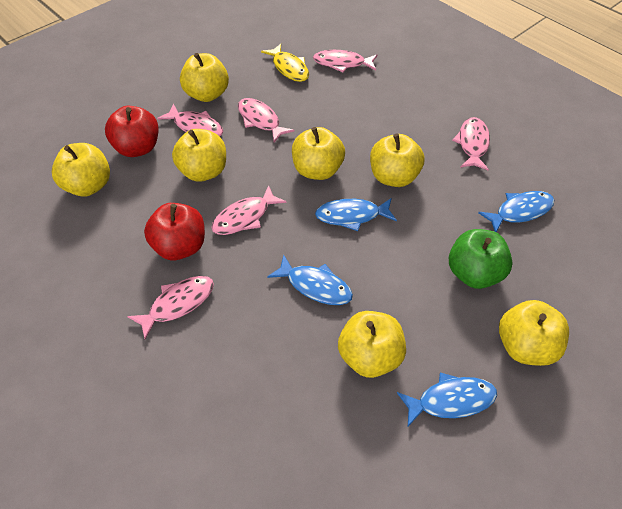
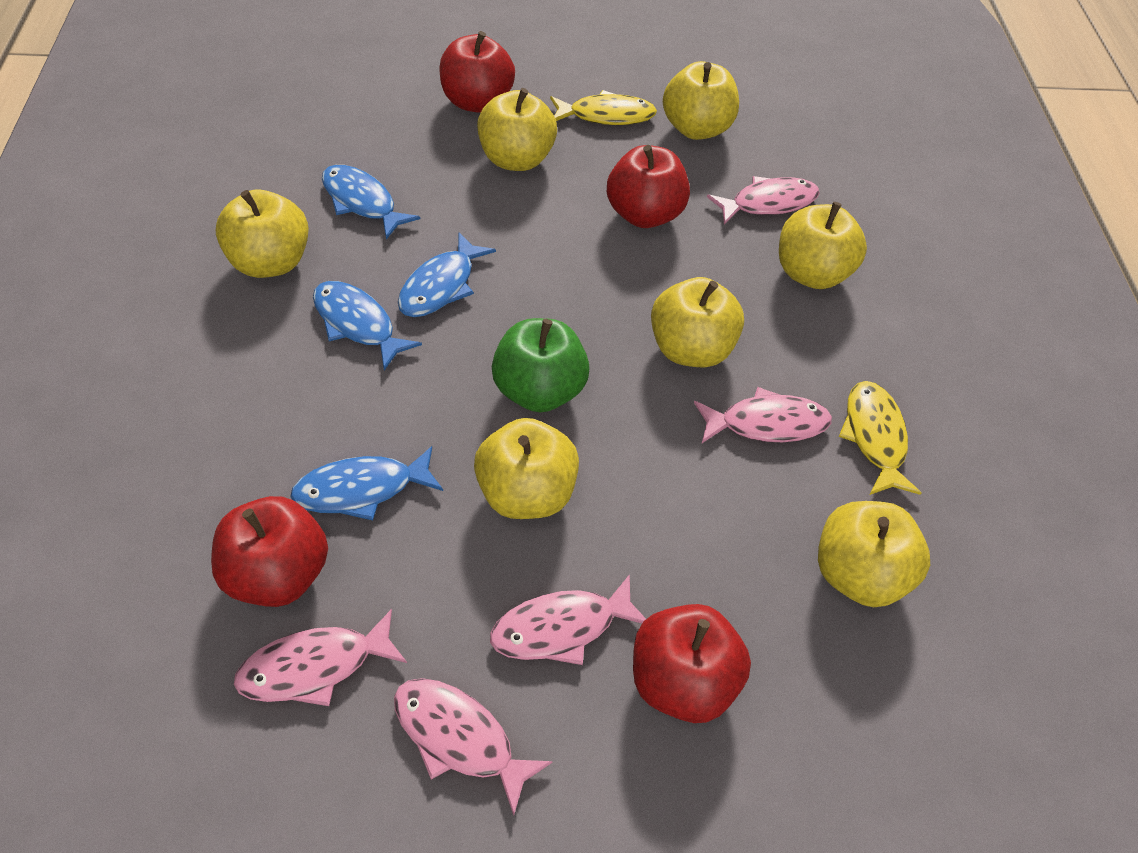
pink fish: [127,276,214,340] [157,104,223,136] [211,185,287,235] [238,98,295,142] [313,50,377,72] [452,117,490,170] = 6 -> [234,609,407,706] [394,678,553,816] [490,574,646,665] [694,387,832,444] [707,176,820,225] = 5
red apple: [105,105,159,157] [144,203,205,260] = 2 -> [211,496,328,607] [439,31,515,113] [607,145,690,228] [633,604,751,723] = 4
yellow fish: [261,44,309,82] = 1 -> [550,90,657,125] [839,381,921,495] = 2

